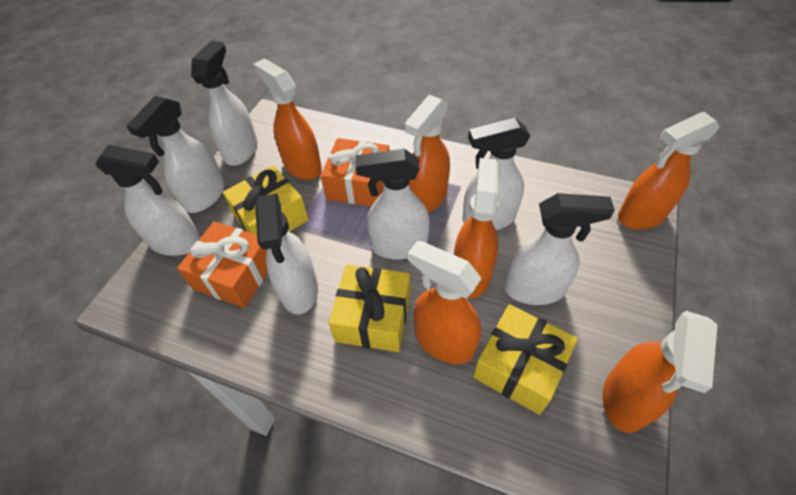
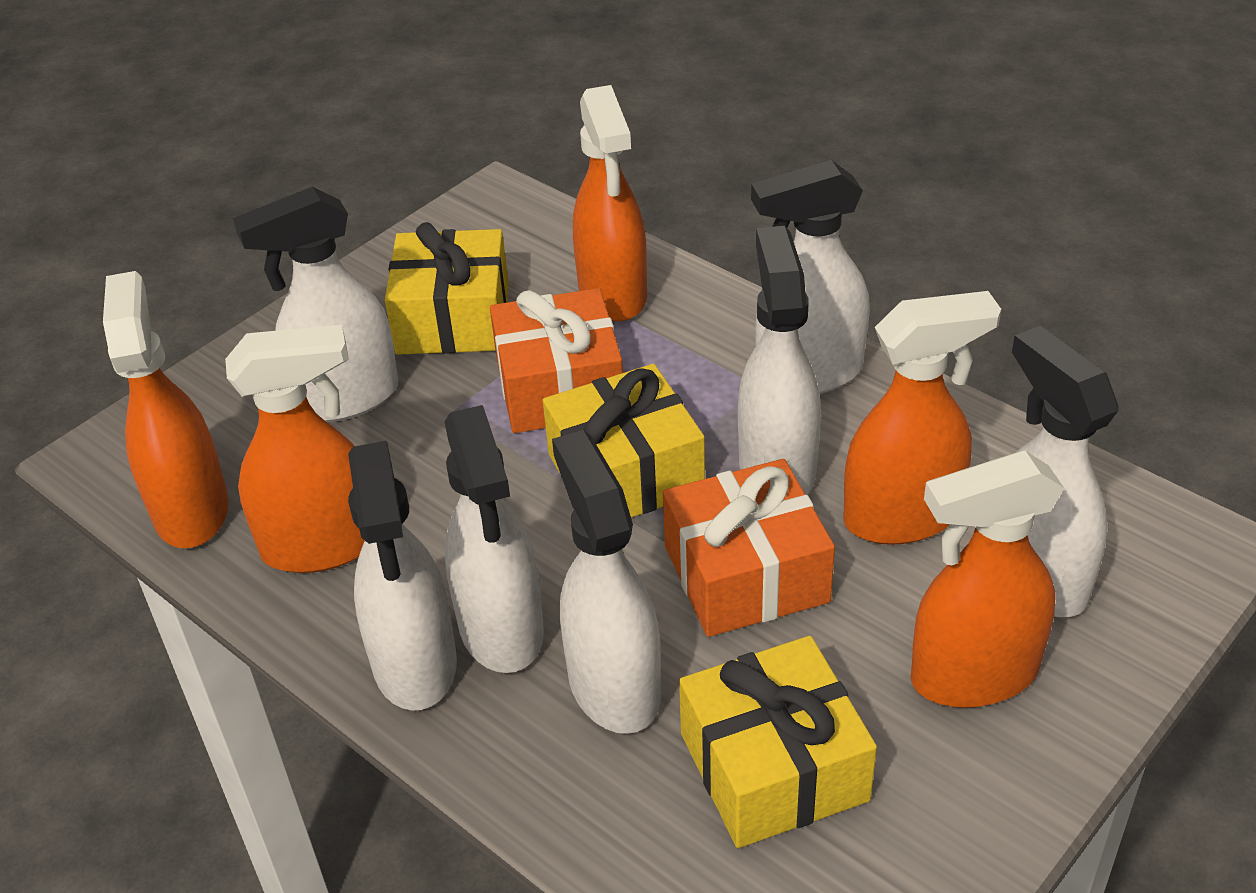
orange spray bottle: [253,58,322,180] [404,95,450,212] [408,240,481,364] [454,158,499,298] [603,311,717,433] [618,112,720,230] = 6 -> [103,271,229,548] [225,325,365,573] [573,85,647,322] [843,291,1001,545] [911,450,1064,708] = 5

